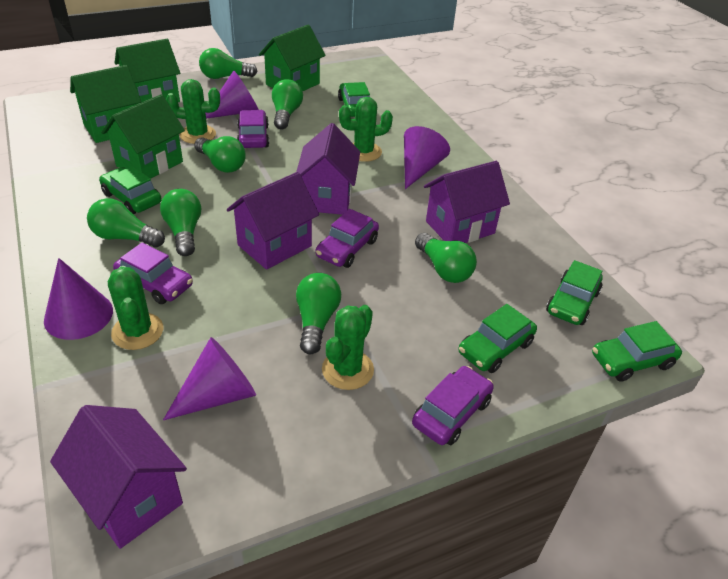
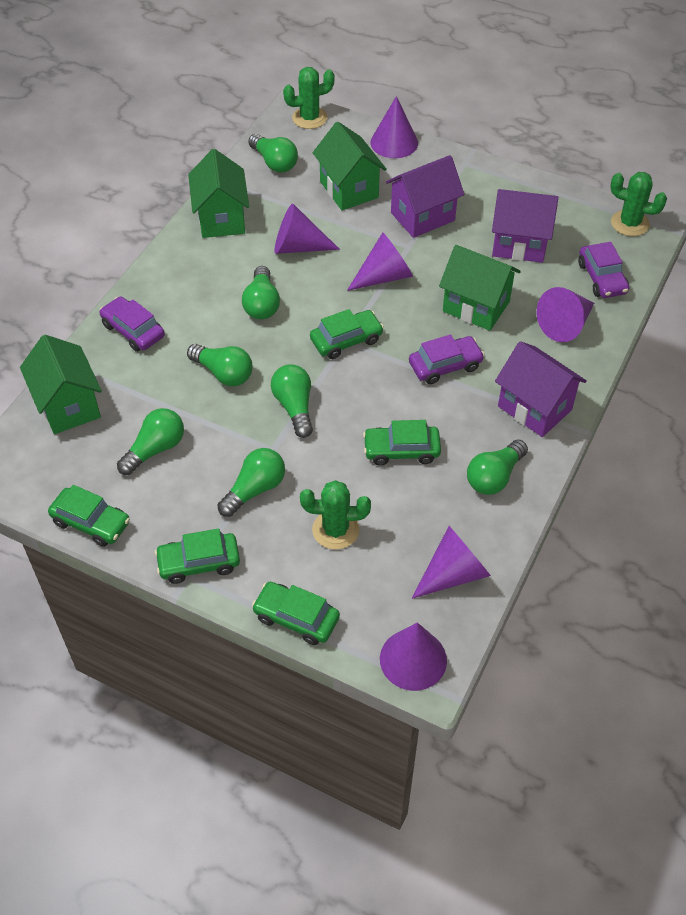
green cactus: [108,266,163,350] [166,79,220,144] [322,305,374,390] [339,97,393,162] = 4 -> [283,67,335,129] [300,480,371,550] [610,172,667,236] = 3
purple car: [113,242,193,304] [237,110,269,148] [316,209,379,268] [412,366,494,445] = 4 -> [99,296,165,352] [409,334,485,384] [578,242,629,298] = 3
purple cone: [44,258,113,340] [163,337,256,420] [206,71,259,119] [404,126,450,189] = 4 -> [274,203,340,254] [347,232,413,291] [370,96,418,158] [380,623,447,691] [412,526,491,599] [537,287,594,342] = 6
purple house: [50,405,187,549] [227,172,319,270] [296,123,360,215] [424,161,510,243] = 4 -> [386,155,464,238] [492,189,558,263] [495,341,587,437] = 3

